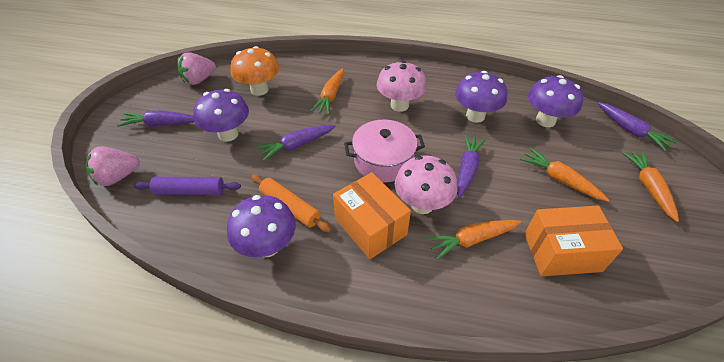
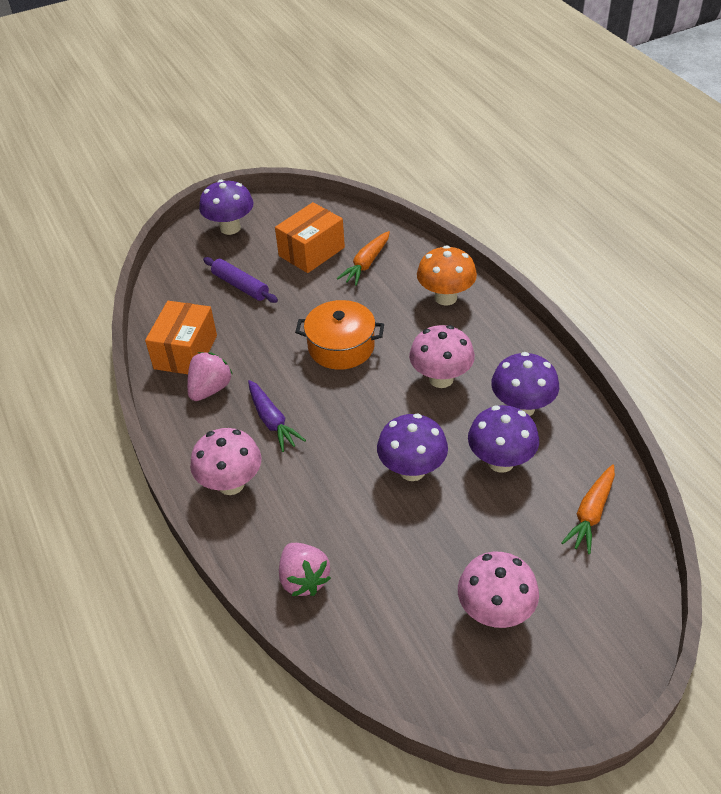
orange carrot: [311,68,344,115] [426,220,521,260] [520,148,609,202] [622,151,679,222] = 4 -> [337,231,390,286] [561,465,615,554] = 2
orange pot: none = 0 -> [295,300,384,370] = 1
orange rolling pin: [251,174,331,232] = 1 -> none = 0
pink mushroom: [377,61,427,112] [395,155,458,214] = 2 -> [190,428,261,495] [409,325,475,388] [458,552,539,628] = 3
pink pot: [344,120,425,183] = 1 -> none = 0
purple carrot: [117,111,194,127] [255,125,335,161] [457,134,486,199] [597,102,677,151] = 4 -> [248,380,306,452] = 1

